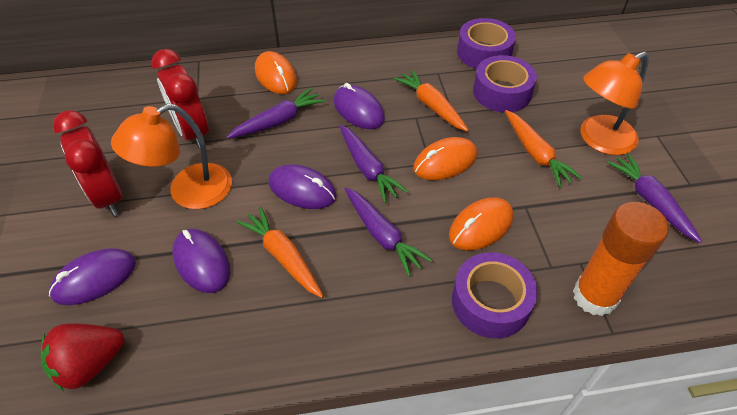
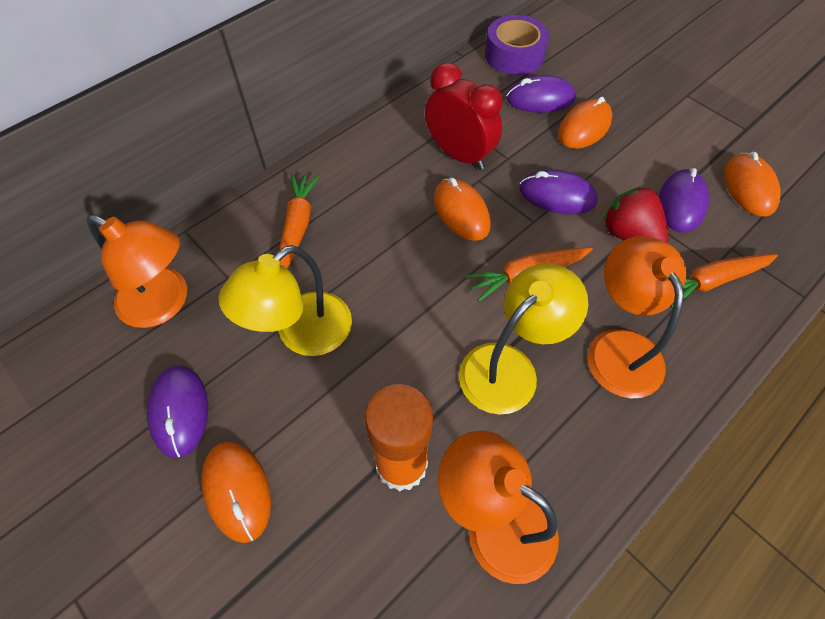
orange lamp: [111,104,232,209] [580,51,649,155] = 2 -> [87,215,187,328] [438,431,559,584] [588,236,686,398] = 3
orange mouse: [255,51,297,94] [413,137,477,180] [449,197,514,250] = 3 -> [201,442,271,543] [434,178,491,241] [558,97,613,149] [724,152,781,217] = 4
purple carrot: [227,88,325,139] [339,125,409,203] [344,187,432,277] [607,154,702,243] = 4 -> none = 0
purple tape: [452,252,538,338] [457,18,516,69] [473,55,537,112] = 3 -> [485,15,549,75] = 1
red clock: [53,110,123,216] [151,49,209,149] = 2 -> [425,63,503,170] = 1
yellow lamp: none = 0 -> [219,245,352,356] [459,263,588,415] = 2

